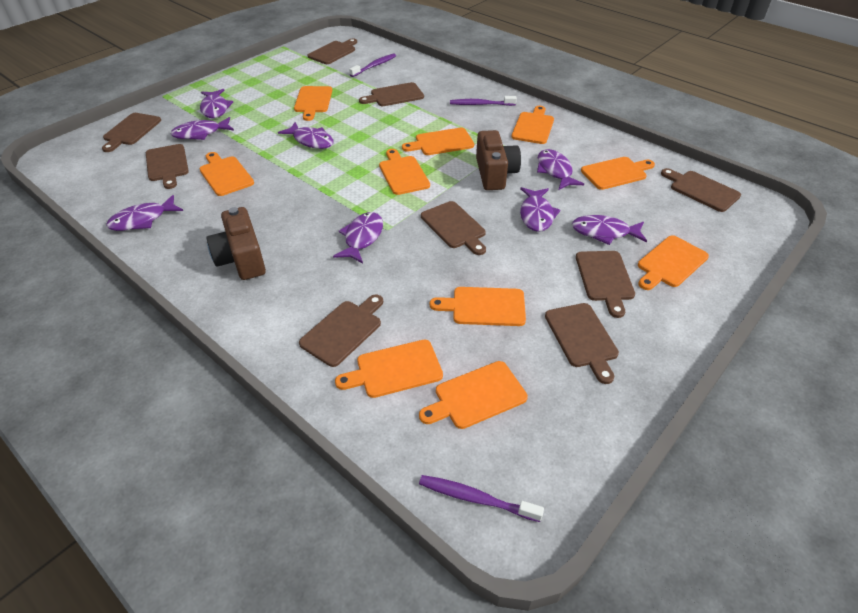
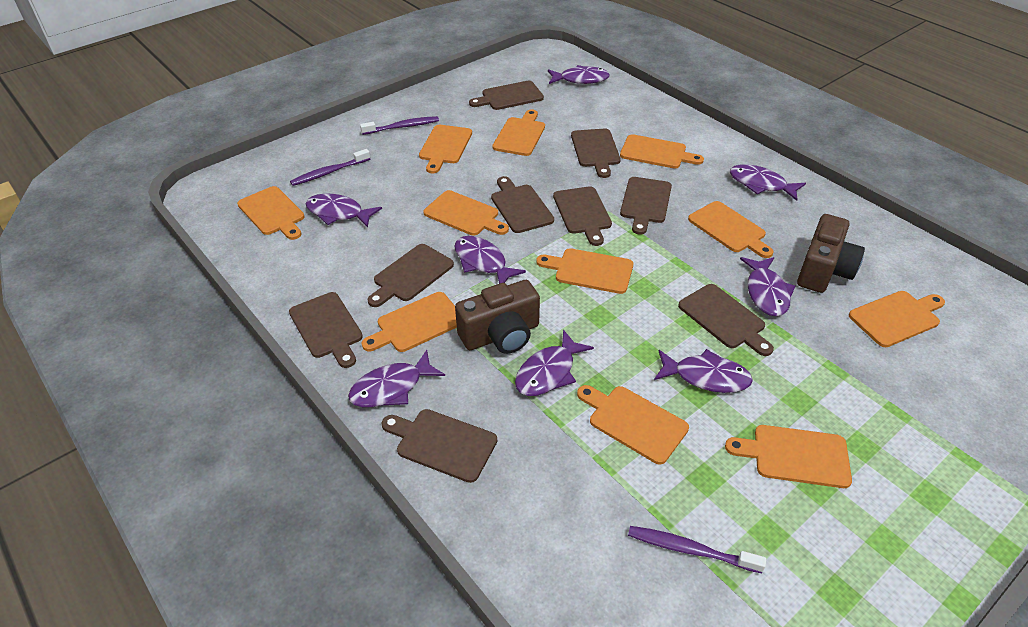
orange cutting board: [199,152,254,196] [294,86,332,121] [335,340,443,398] [379,149,430,195] [402,128,474,155] [419,361,528,429] [430,287,526,326] [511,106,554,144] [581,157,655,190] [638,235,709,290] = 10 -> [237,186,305,240] [361,292,457,352] [419,125,472,173] [423,190,509,236] [492,109,545,156] [536,248,633,294] [577,385,689,464] [620,134,704,168] [688,201,774,258] [725,425,852,488] [849,291,945,347] = 11

